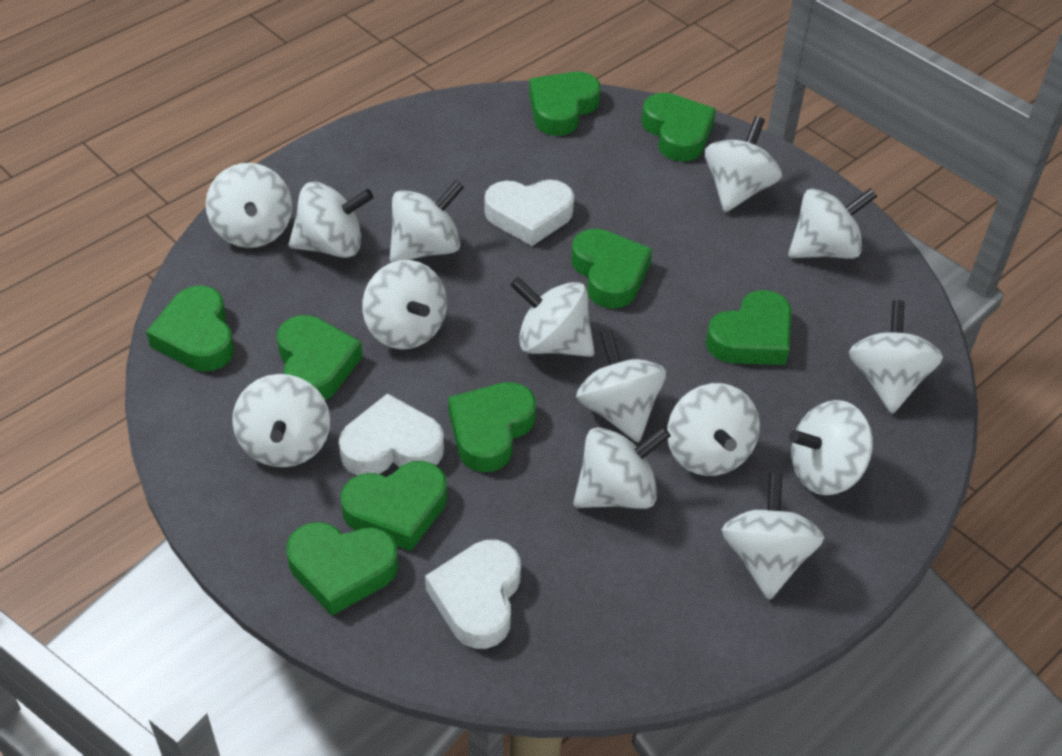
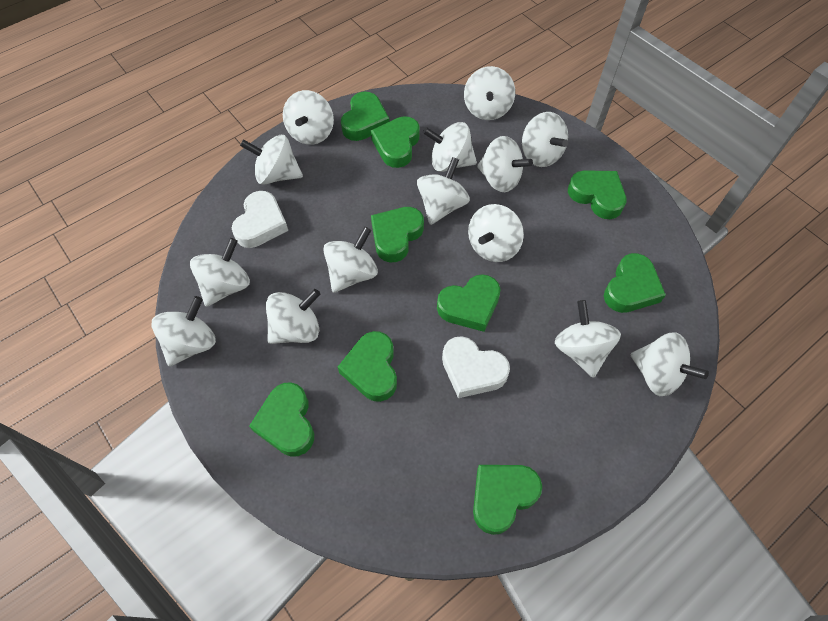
white heart: [339,393,444,475] [425,540,521,649] [484,180,574,246] = 3 -> [232,191,288,248] [442,336,510,398] = 2

